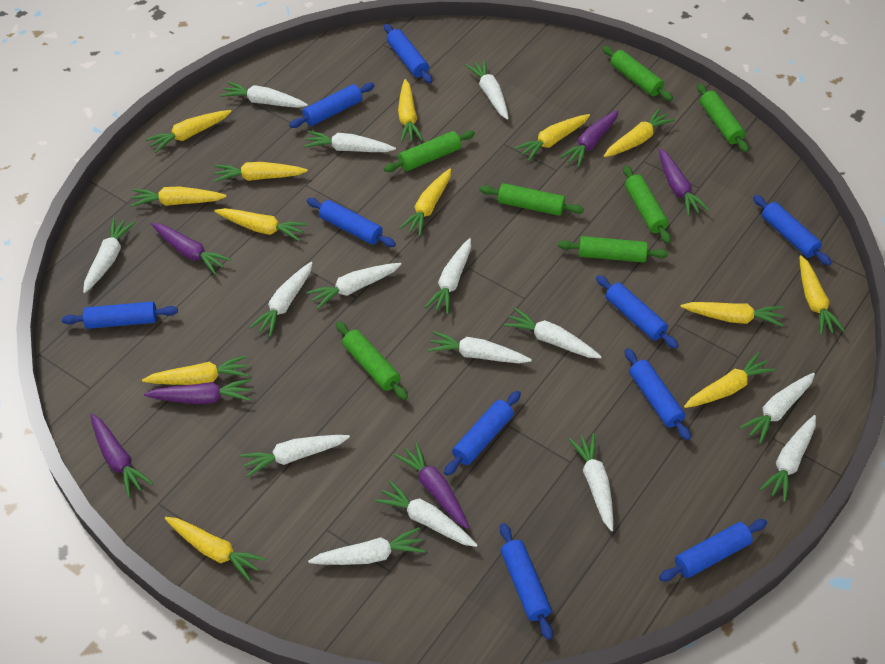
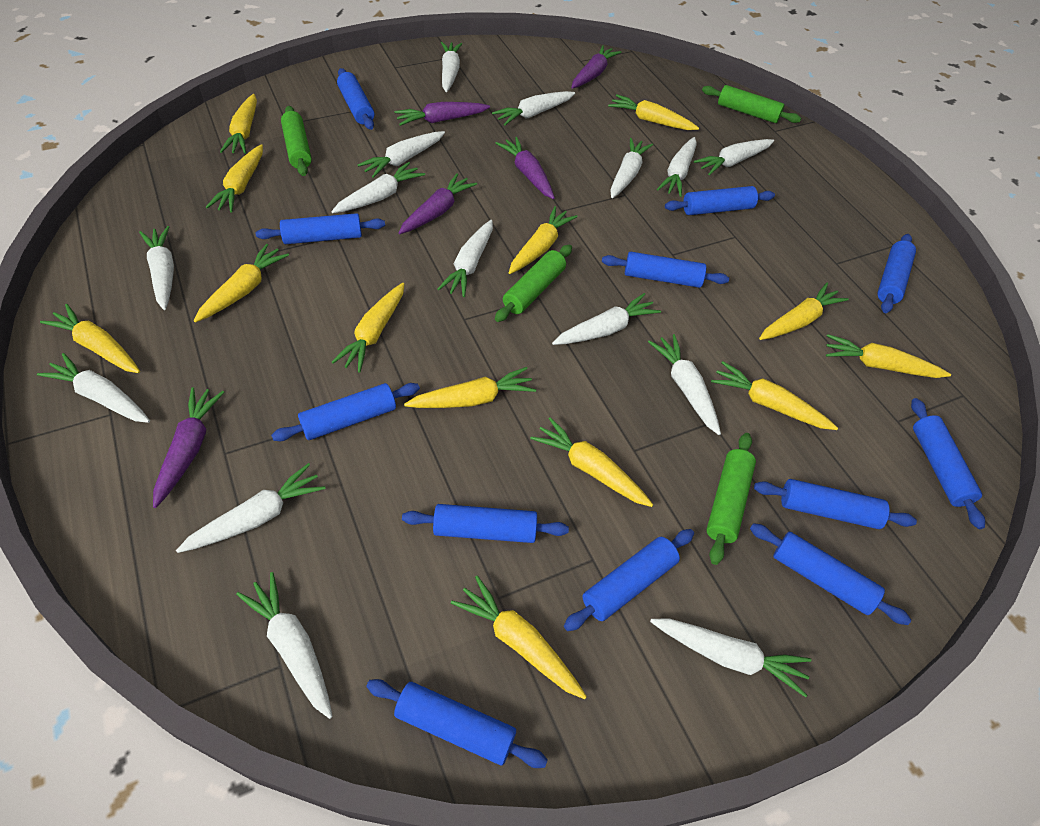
blue rolling pin: [62,302,178,329] [289,83,375,128] [307,198,396,247] [384,24,432,83] [444,391,521,476] [500,523,553,640] [596,275,679,349] [625,348,691,440] [659,519,767,581] [753,195,832,266] = 10 -> [255,213,385,244] [271,383,420,441] [337,68,374,130] [366,679,548,768] [402,504,569,543] [564,529,694,631] [602,252,729,288] [665,186,775,215] [750,523,911,625] [754,479,917,529] [877,234,916,313] [911,398,985,529] = 12
green rolling pin: [336,321,408,400] [384,130,475,172] [480,183,584,216] [558,236,669,263] [602,46,673,101] [623,166,671,243] [697,83,749,152] = 7 -> [281,106,312,176] [495,245,572,322] [702,85,801,123] [706,433,756,565] = 4
purple carrot: [90,413,153,498] [144,379,251,404] [151,223,231,275] [394,442,469,529] [560,110,619,167] [658,148,709,216] = 6 -> [153,387,224,508] [394,102,490,126] [398,173,477,234] [495,137,555,199] [571,45,621,89] = 5

